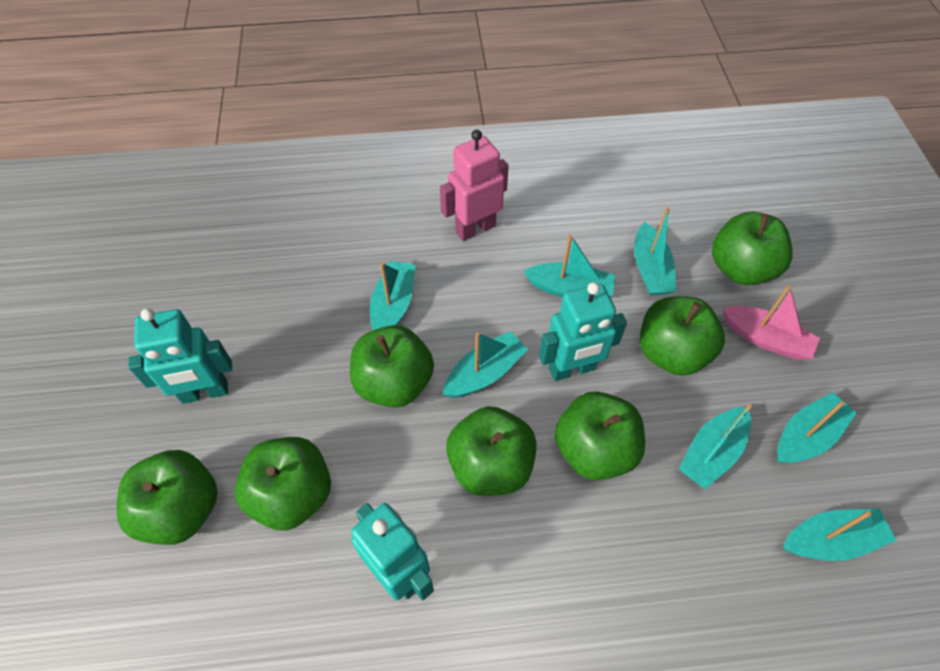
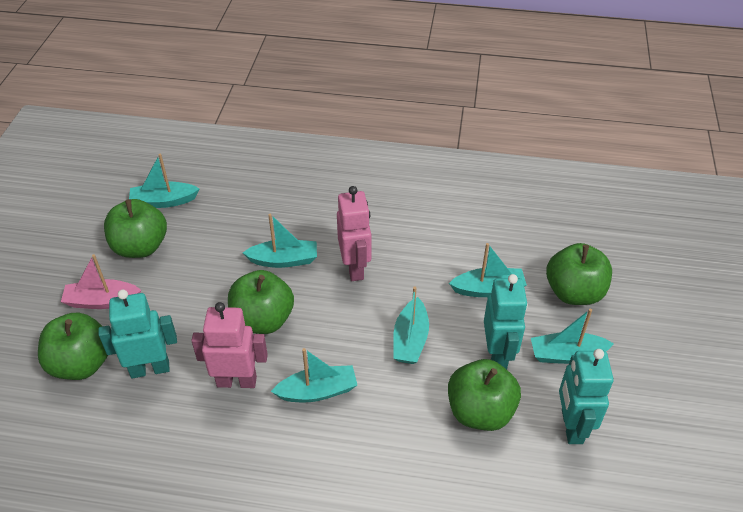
green apple: [116,450,218,545] [235,437,331,530] [350,325,434,408] [446,406,536,496] [555,392,645,480] [640,296,725,376] [712,212,793,285] = 7 -> [38,313,108,380] [104,199,167,258] [228,270,294,334] [448,359,521,431] [546,243,612,305] = 5
pink robot: [440,130,509,241] = 1 -> [191,302,268,388] [337,186,371,281] = 2
turquoise boat: [370,261,415,330] [443,331,528,398] [523,235,615,297] [634,208,676,296] [679,404,753,489] [777,392,857,463] [783,509,896,561] = 7 -> [129,154,200,208] [243,214,317,268] [271,348,357,402] [393,286,429,364] [449,243,527,297] [531,309,614,364] = 6

